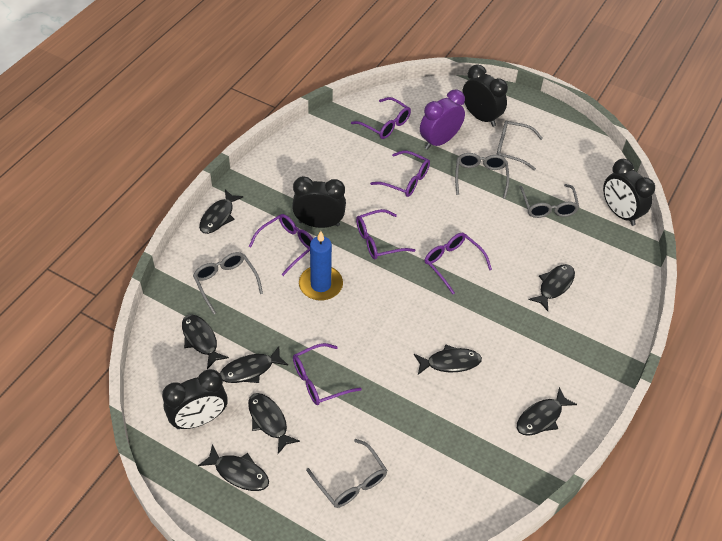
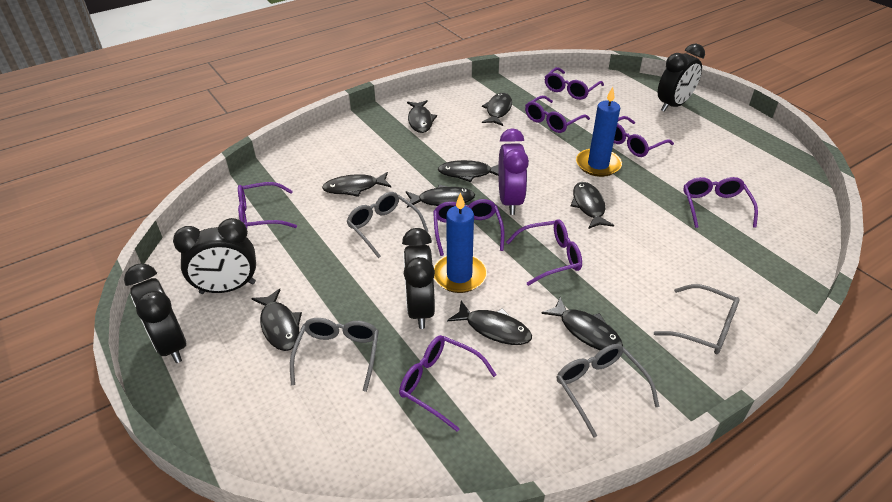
black fish: [182,314,229,369] [198,444,269,491] [199,190,244,234] [220,346,288,383] [248,393,300,454] [414,344,482,375] [517,387,577,436] [528,264,575,311] = 8 -> [251,289,302,351] [322,172,392,197] [406,185,475,208] [407,100,437,133] [438,160,498,182] [447,301,532,345] [482,93,512,126] [541,297,623,351] [571,182,614,229] = 9
blue candle: [299,231,343,301] = 1 -> [434,192,487,293] [576,87,622,177] = 2
grey glasses: [193,252,263,314] [306,439,387,508] [455,153,509,199] [496,120,543,170] [520,184,579,218] = 5 -> [290,318,379,392] [347,192,428,258] [557,344,659,438] [654,284,740,354] = 4
purple glasses: [249,214,313,276] [293,343,362,405] [351,97,411,139] [356,209,416,260] [370,151,430,197] [425,233,492,294] = 6 -> [238,182,297,228] [399,335,497,432] [433,199,505,256] [506,219,582,286] [525,96,590,133] [545,67,604,100] [614,116,674,157] [683,177,758,228] = 8

